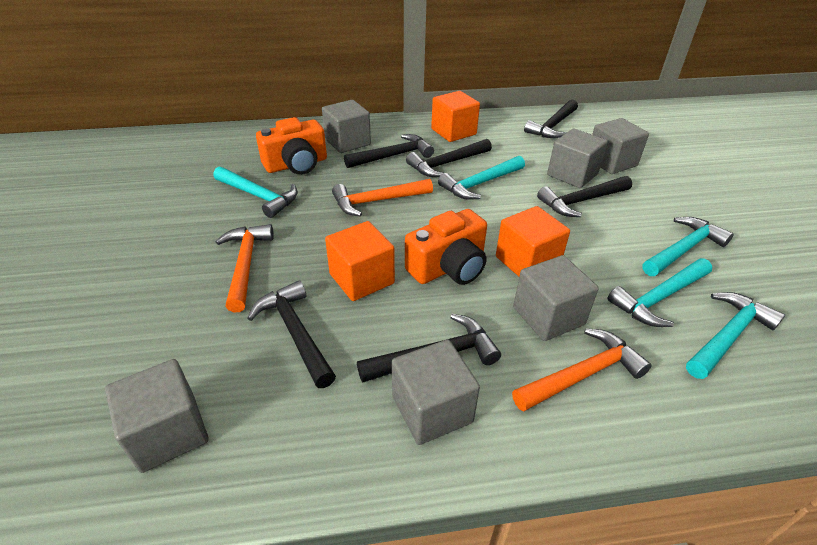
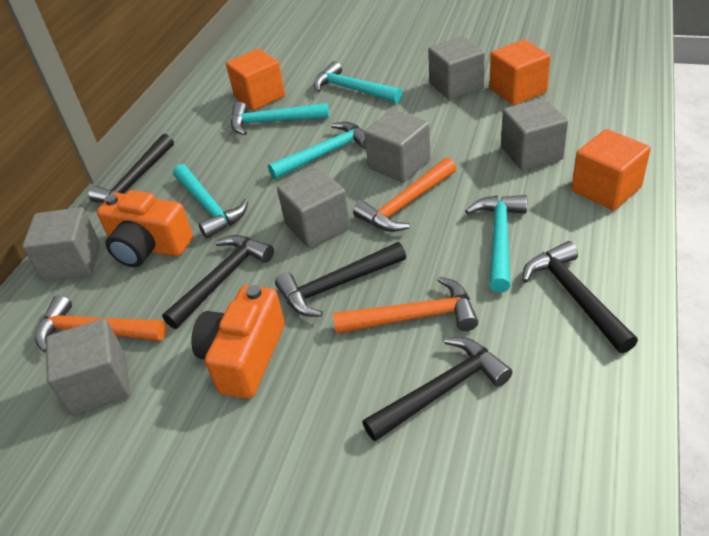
black hammer: [247,281,336,388] [344,134,434,168] [357,314,501,383] [406,139,492,177] [524,100,578,138] [537,176,632,217] = 6 -> [88,134,174,203] [162,235,274,329] [275,242,406,317] [362,337,512,441] [522,241,638,353] = 5

